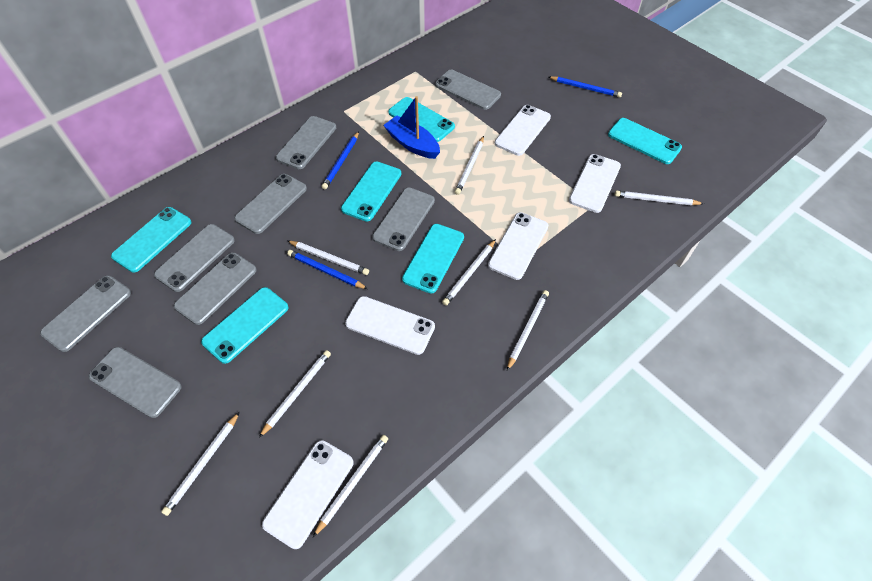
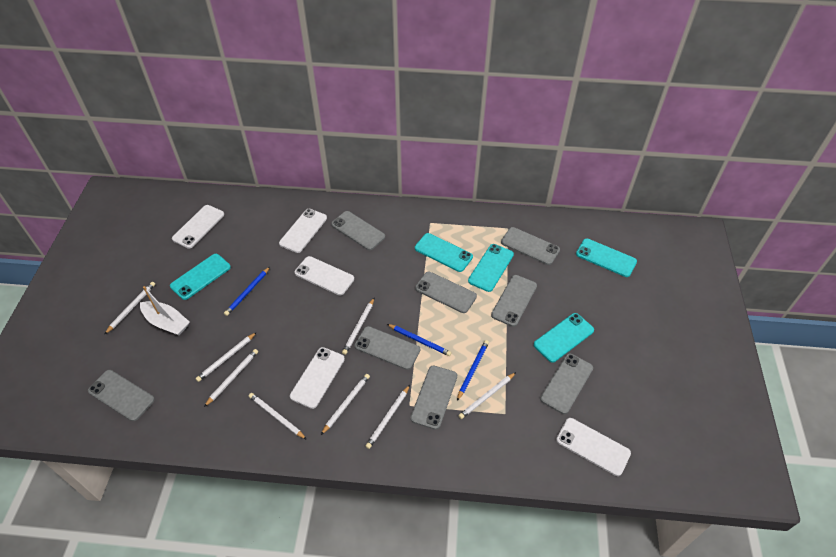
blue boat: [383,96,440,159] = 1 -> none = 0
turquoise phone: [111,207,191,273] [201,287,288,364] [341,162,401,222] [388,97,455,142] [402,224,464,293] [608,118,682,164] = 6 -> [170,254,231,300] [415,233,473,272] [468,244,514,292] [534,313,594,363] [576,239,637,277] = 5
white boat: none = 0 -> [140,286,190,336] = 1

